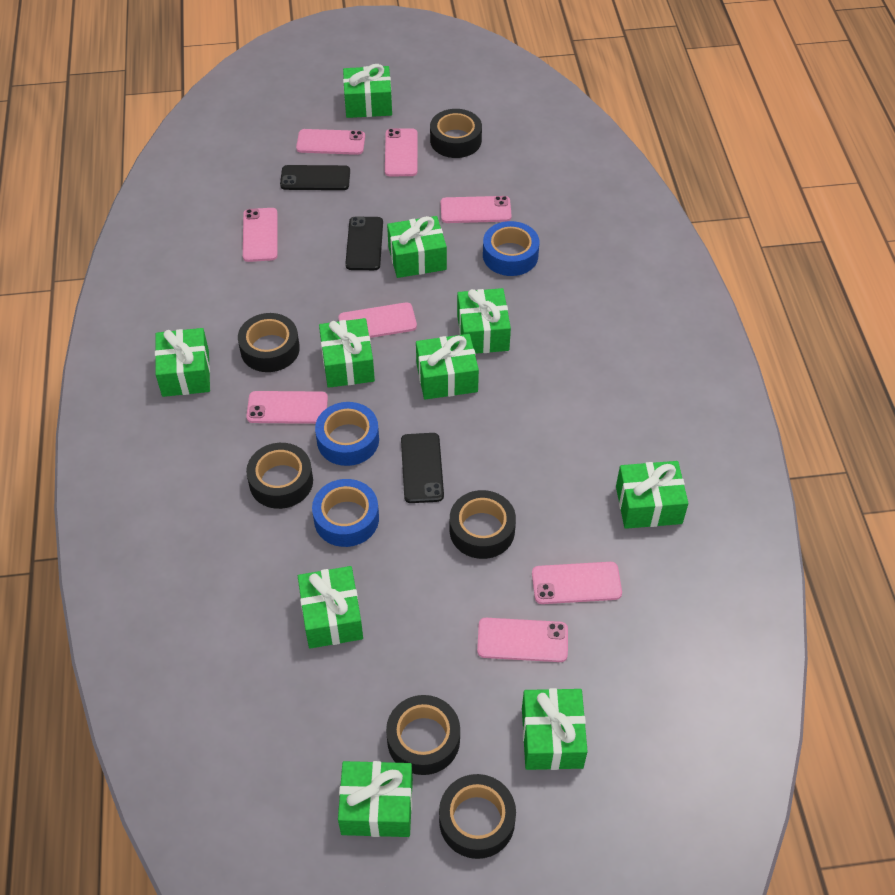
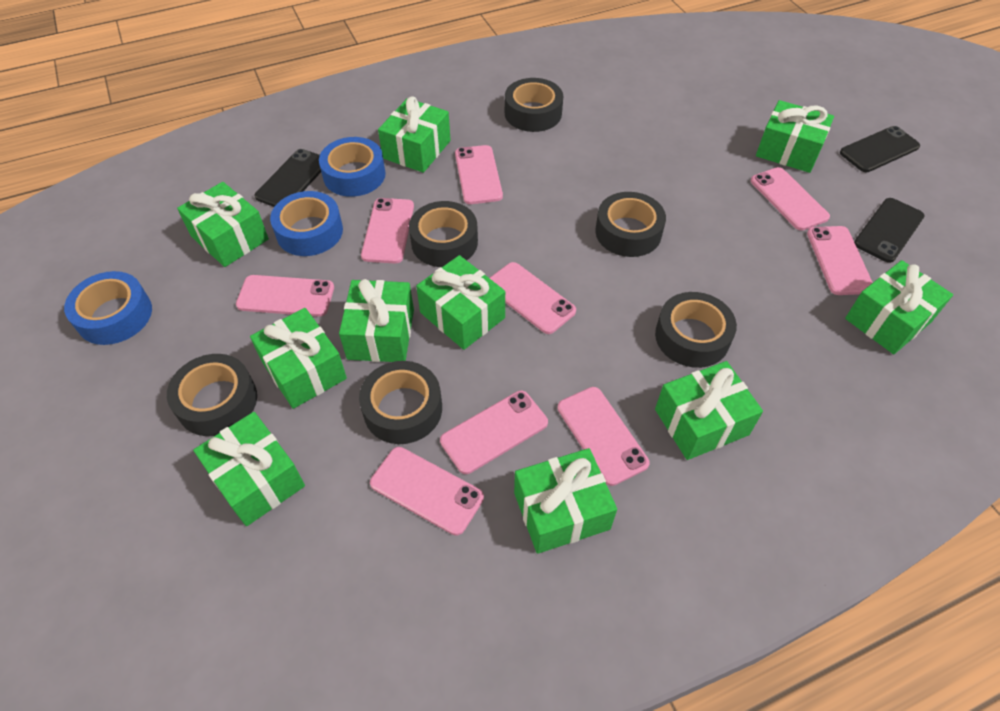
pink phone: [243,208,278,262] [246,391,328,424] [296,129,365,155] [338,302,417,338] [385,128,418,176] [441,196,512,223] [477,618,568,662] [532,562,622,604] = 8 -> [236,275,334,317] [361,198,414,263] [370,447,484,536] [440,391,548,474] [455,145,503,204] [490,262,576,334] [558,387,649,486] [751,167,830,231] [807,226,873,295] = 9

